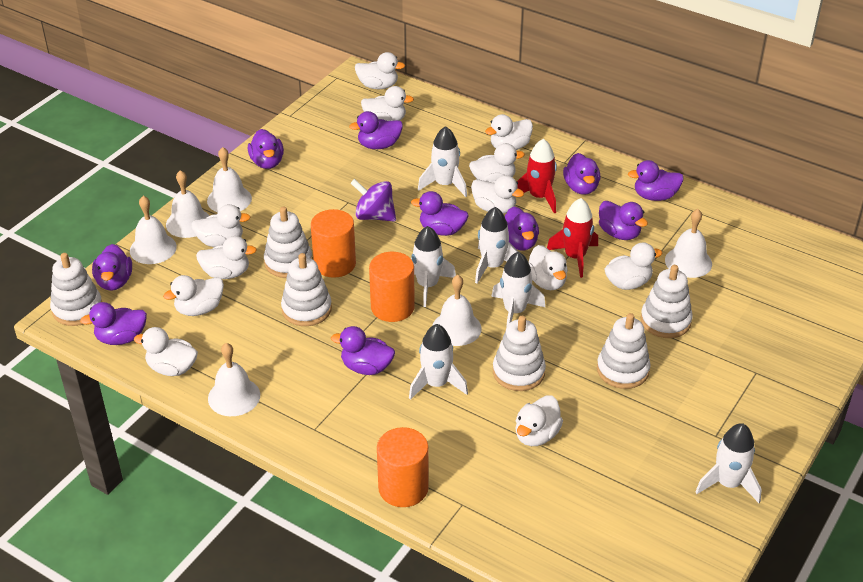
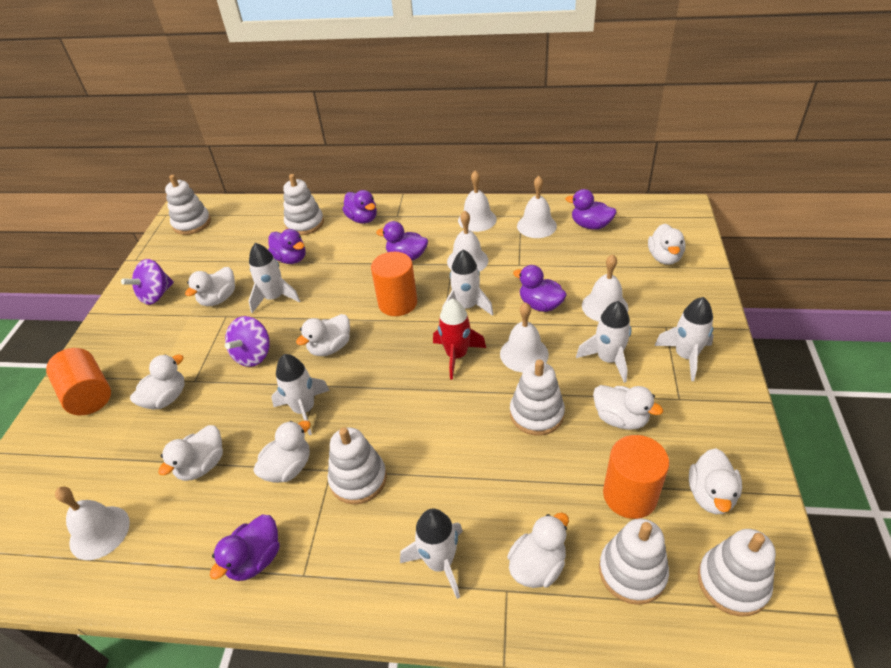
purple duck: [80,302,147,345] [92,244,132,291] [248,129,284,169] [331,326,395,375] [349,111,403,149] [411,191,468,236] [505,206,539,250] [563,153,600,195] [599,201,648,240] [628,160,684,201] = 10 -> [210,515,279,581] [268,229,306,264] [342,190,377,224] [376,221,428,260] [513,265,567,312] [565,189,617,230] = 6
purple spinning top: [351,179,396,222] = 1 -> [121,259,174,305] [225,316,270,367] = 2
red rocket: [517,139,557,213] [547,198,598,278] = 2 -> [433,298,486,380] = 1
white duck: [134,327,198,376] [163,275,224,316] [191,204,250,247] [196,236,257,279] [355,52,405,89] [361,86,414,121] [469,143,525,182] [471,175,524,214] [485,114,533,150] [516,395,563,446] [528,245,568,290] [604,242,662,290] = 12 -> [130,354,184,410] [158,425,223,481] [185,267,235,306] [253,420,311,483] [296,314,350,356] [507,512,569,588] [593,385,663,430] [648,224,686,265] [689,448,742,514] = 9

